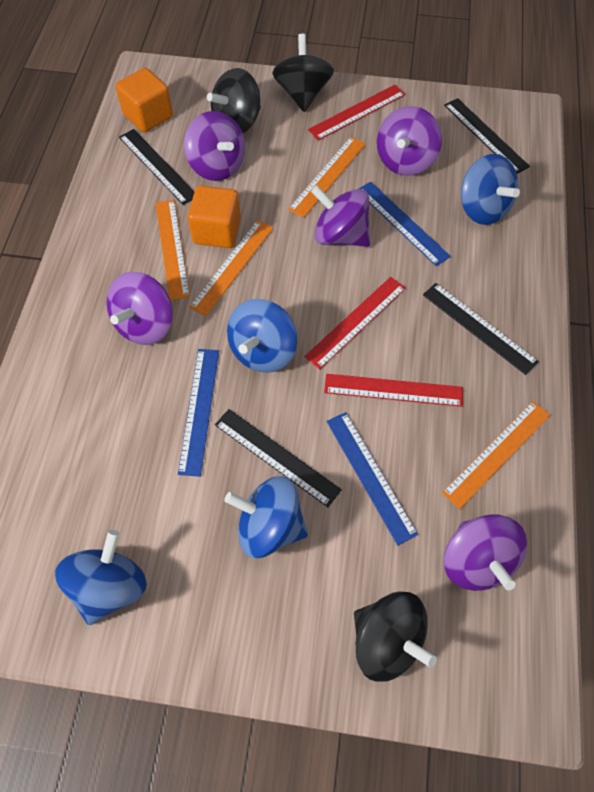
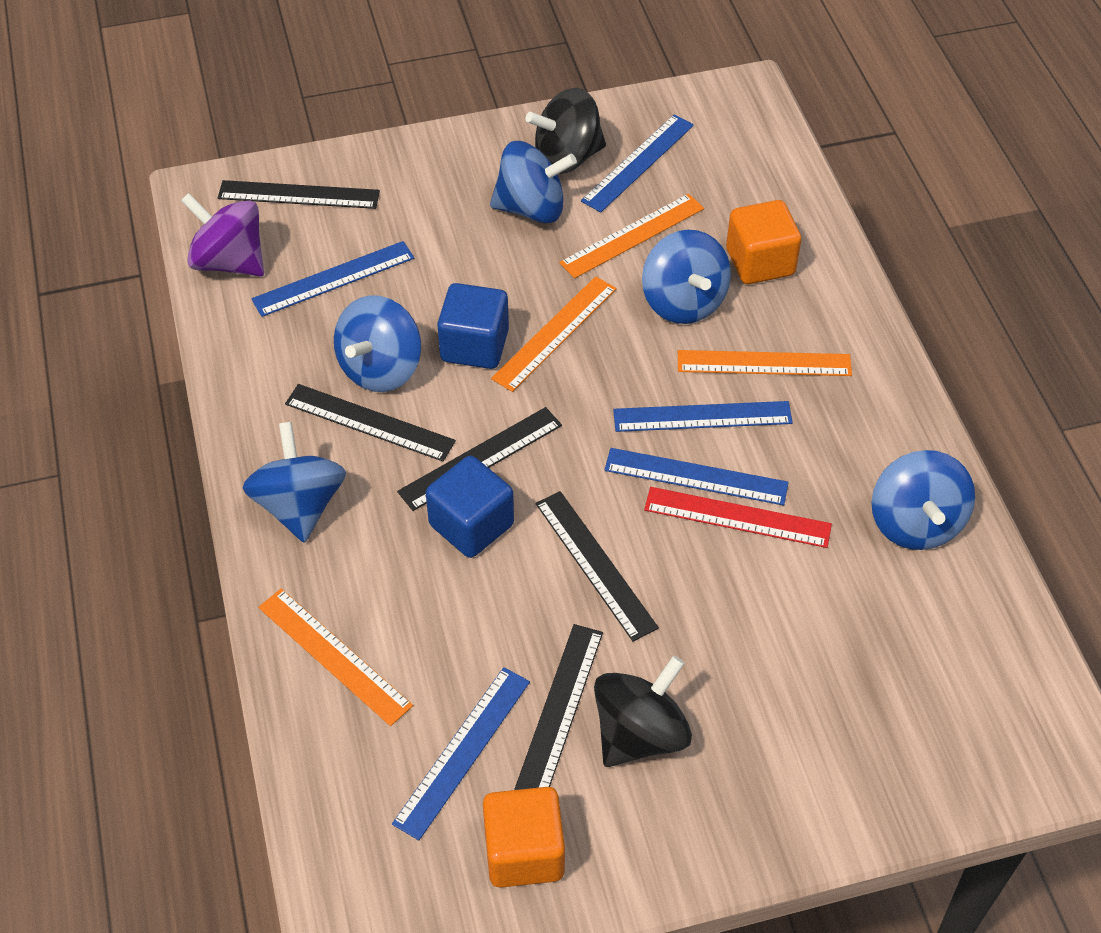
black ruler: [119,129,195,205] [215,409,342,507] [423,283,539,375] [444,98,530,174] = 4 -> [218,180,380,209] [285,384,456,461] [397,407,562,511] [514,624,603,790] [536,491,659,642] = 5
black spinning top: [207,68,261,133] [272,34,334,112] [354,591,437,682] = 3 -> [526,88,606,174] [594,655,692,767] = 2
blue cube: none = 0 -> [426,456,514,558] [437,283,509,369] = 2
blue ruler: [178,349,219,477] [327,412,418,545] [359,182,451,266] = 3 -> [251,241,414,317] [392,667,530,840] [581,114,694,212] [605,448,789,505] [613,401,793,432] = 5
blue spinning top: [55,530,147,625] [225,476,308,558] [227,299,297,373] [461,154,520,225] = 4 -> [243,422,346,543] [334,295,421,392] [490,141,577,223] [642,230,731,324] [871,450,975,550] = 5
purple spinning top: [106,272,173,345] [184,111,245,181] [311,185,370,247] [377,106,442,176] [444,514,527,591] = 5 -> [181,193,264,277] = 1
red ruler: [304,277,406,369] [308,85,406,141] [324,374,463,407] = 3 -> [644,487,832,548] = 1

